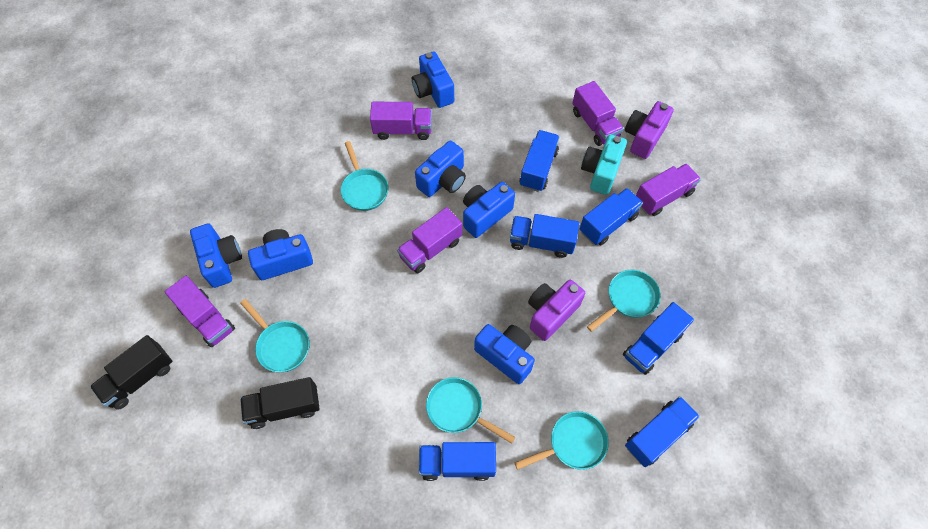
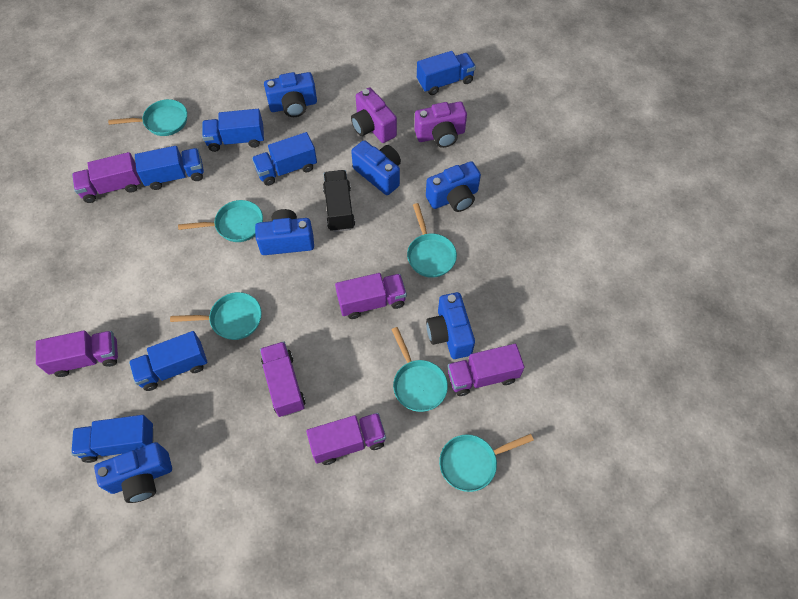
black truck: [90,335,172,410] [240,377,320,429] = 2 -> [323,170,355,232] = 1
purple truck: [165,276,235,347] [370,102,432,140] [397,207,462,273] [572,81,624,146] [636,164,701,216] = 5 -> [36,330,118,377] [72,152,141,203] [260,341,305,417] [306,413,386,465] [335,273,407,319] [448,344,525,396] = 6
turquoise camera: [581,134,627,195] = 1 -> none = 0
turquoise pan: [240,299,310,372] [341,141,389,211] [426,377,515,444] [515,411,609,470] [587,270,661,332] = 5 -> [108,99,187,136] [170,292,262,340] [178,200,263,242] [391,327,448,412] [407,203,457,278] [439,434,534,492] = 6

